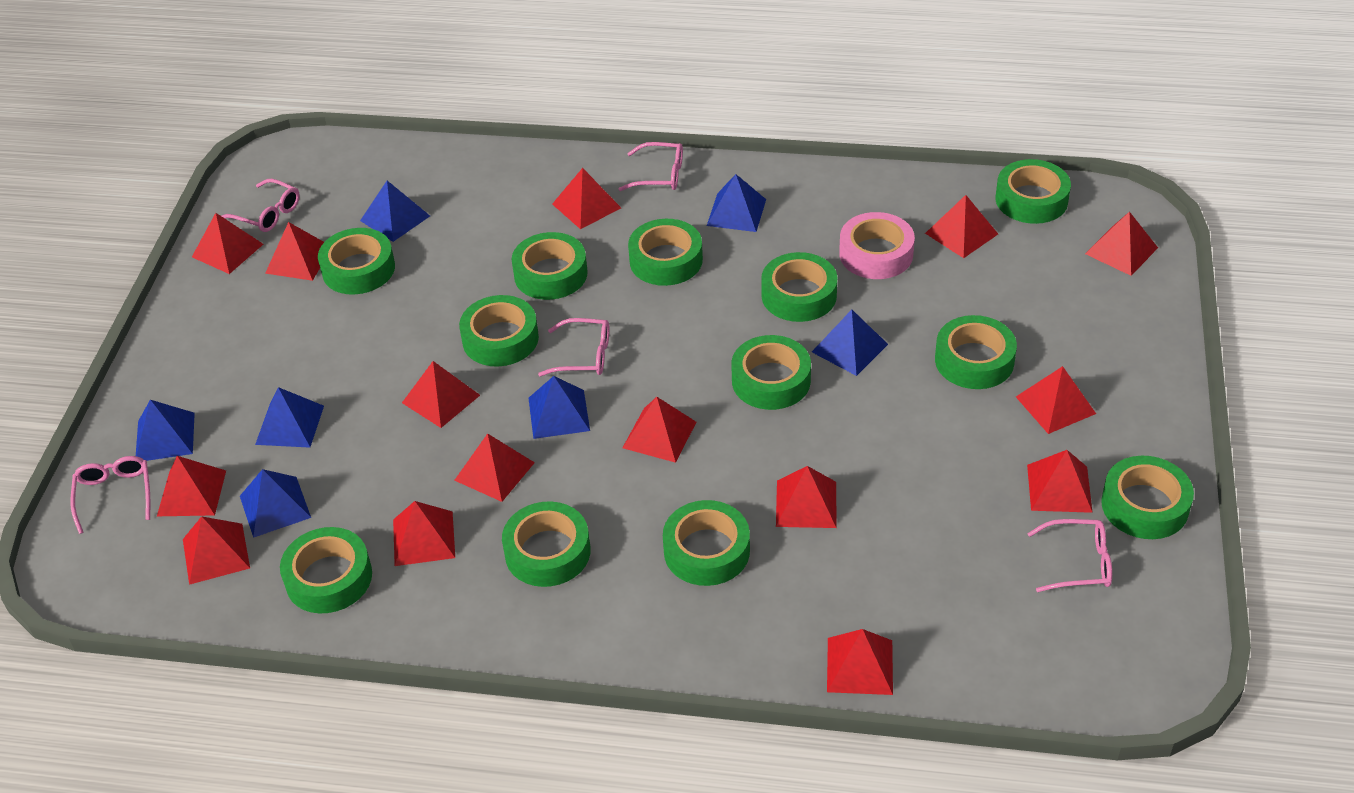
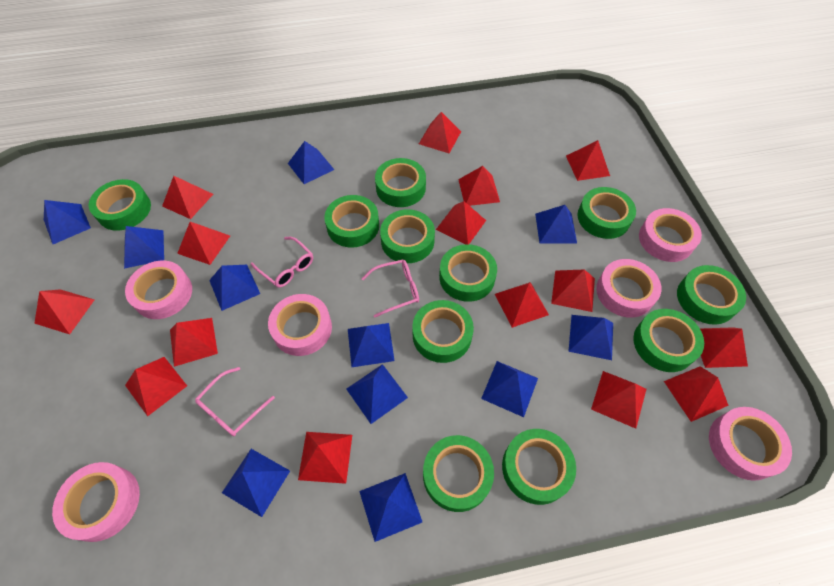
blue pyramid: [136,400,195,461] [240,469,311,538] [255,387,324,448] [360,181,430,242] [528,376,590,439] [707,174,766,232] [812,310,888,376] = 7 -> [44,200,91,244] [124,226,164,269] [209,265,260,311] [222,449,290,517] [288,141,334,184] [346,364,408,424] [348,323,395,367] [359,473,422,542] [481,361,538,417] [535,205,577,244] [568,315,613,360] = 11
green tape: [280,527,372,614] [318,228,395,295] [459,295,539,366] [502,501,590,587] [511,232,588,300] [628,219,703,286] [663,500,750,586] [731,335,811,410] [761,252,837,322] [935,315,1017,389] [996,159,1071,224] [1101,456,1194,539] = 12 -> [89,179,151,231] [324,195,379,248] [375,158,426,207] [380,209,435,263] [412,300,474,363] [423,435,494,512] [439,244,497,302] [502,429,576,505] [577,187,636,239] [633,309,704,372] [677,265,746,325] = 11
pink glasses: [70,456,150,534] [221,179,300,232] [538,318,610,377] [619,142,683,191] [1027,519,1112,592] = 5 -> [195,367,275,436] [251,237,313,288] [361,260,419,317] = 3
pink tape: [839,212,915,279] = 1 -> [52,462,140,542] [125,261,192,319] [268,294,332,356] [596,259,661,318] [639,208,702,262] [709,407,792,481] = 6

